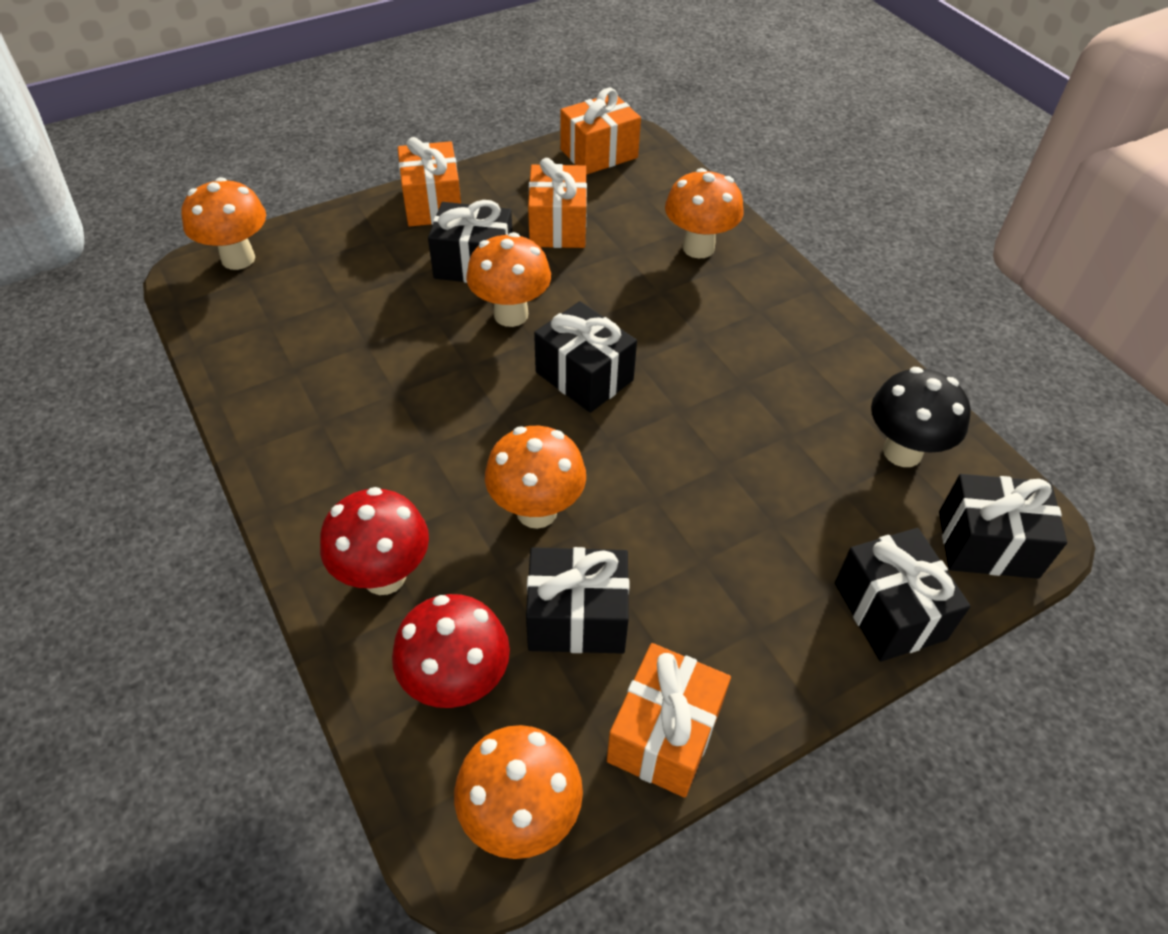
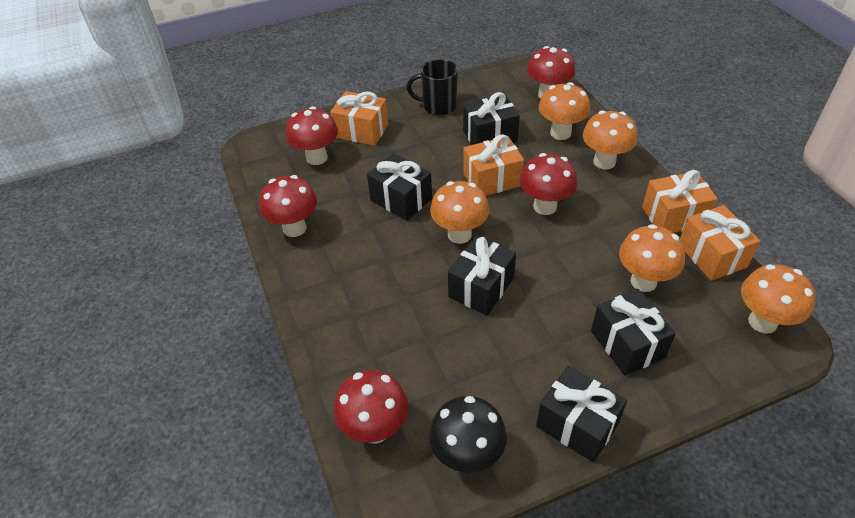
black mug: none = 0 -> [407,59,458,115] = 1
red mushroom: [320,487,429,595] [392,594,510,708] = 2 -> [259,175,317,237] [286,106,338,165] [333,370,408,444] [520,153,577,215] [527,46,575,99] = 5

